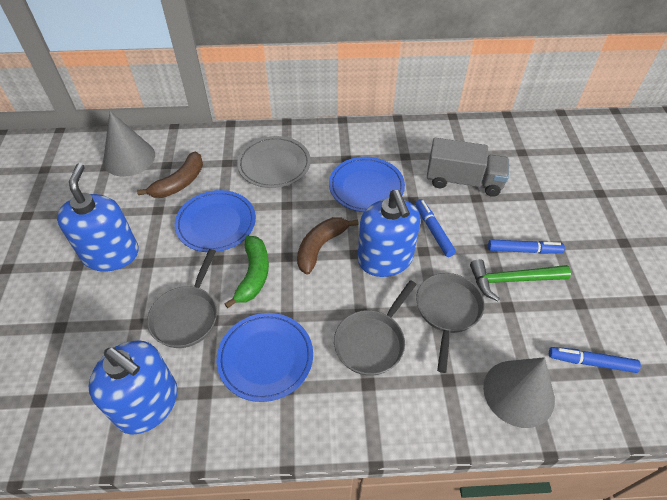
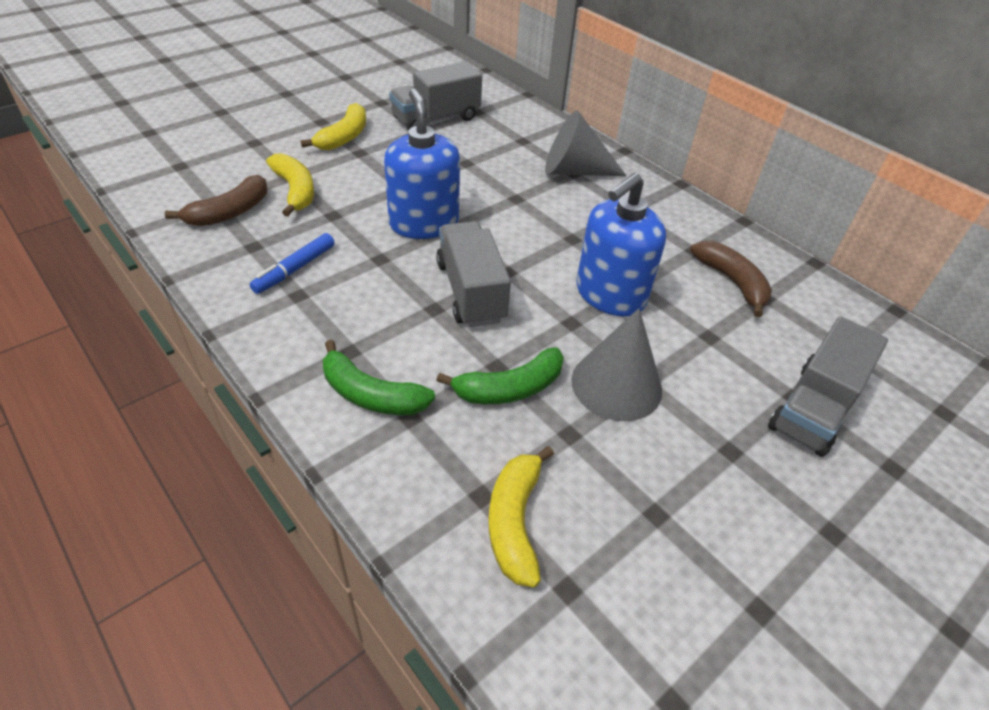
blue marker: [415,199,456,257] [488,239,565,254] [549,347,641,373] = 3 -> [250,233,335,294] = 1
blue plate: [175,190,256,252] [217,313,313,402] [329,157,405,212] = 3 -> none = 0
blue soap dispenser: [57,163,139,272] [89,340,178,435] [358,190,420,277] = 3 -> [384,89,460,239] [576,172,666,316] = 2
green banana: [224,236,269,308] = 1 -> [323,340,435,415] [436,347,564,404] = 2
green hammer: [470,259,571,301] = 1 -> none = 0
grey pan: [147,249,217,348] [334,280,417,376] [416,273,485,373] = 3 -> none = 0
grey plate: [237,136,311,188] = 1 -> none = 0
grey truck: [427,138,509,197] = 1 -> [389,62,482,131] [436,221,511,327] [768,316,888,457] = 3
yellow banana: none = 0 -> [266,153,314,217] [301,103,366,150] [489,446,554,587] = 3

